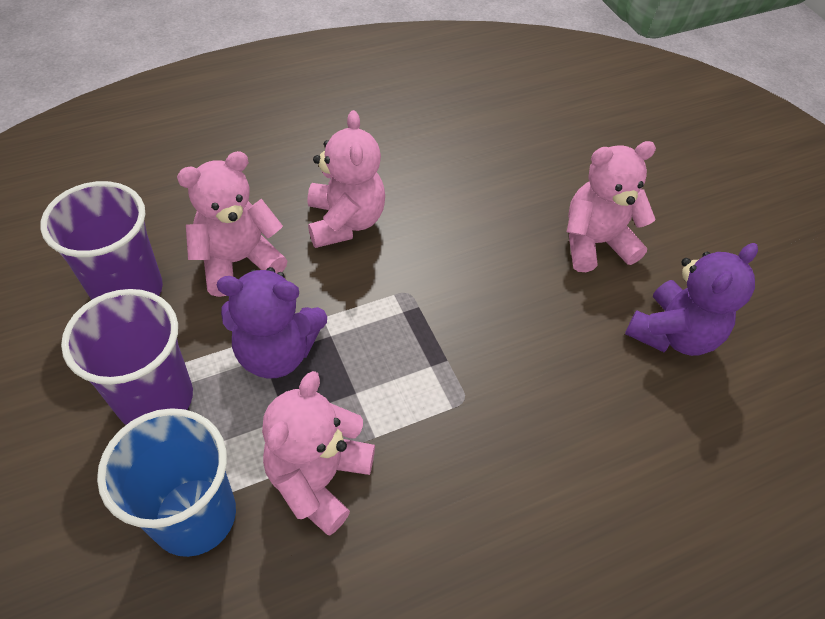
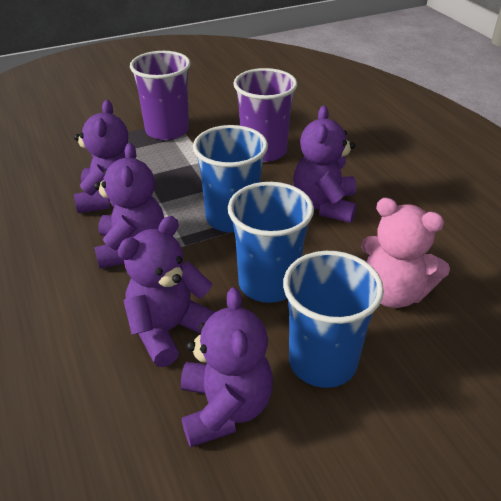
blue cup: [97,408,236,557] = 1 -> [193,125,268,232] [228,182,314,303] [283,251,384,388] = 3
pink teddy bear: [177,151,287,297] [262,371,375,535] [308,110,385,248] [567,141,656,272] = 4 -> [361,198,450,308] = 1
purple teddy bear: [217,267,327,379] [625,243,758,356] = 2 -> [74,100,128,213] [94,143,164,269] [118,216,215,367] [181,287,273,448] [293,106,357,223] = 5

